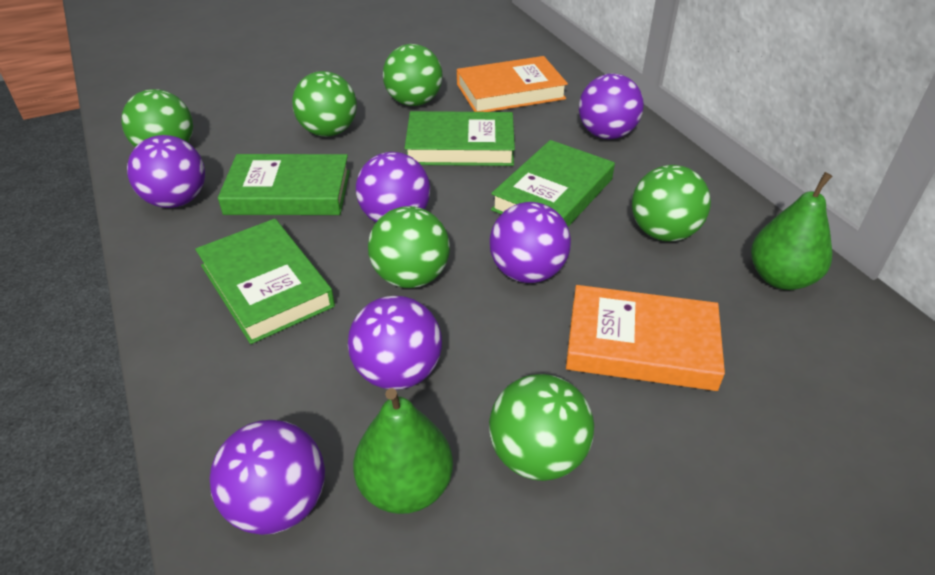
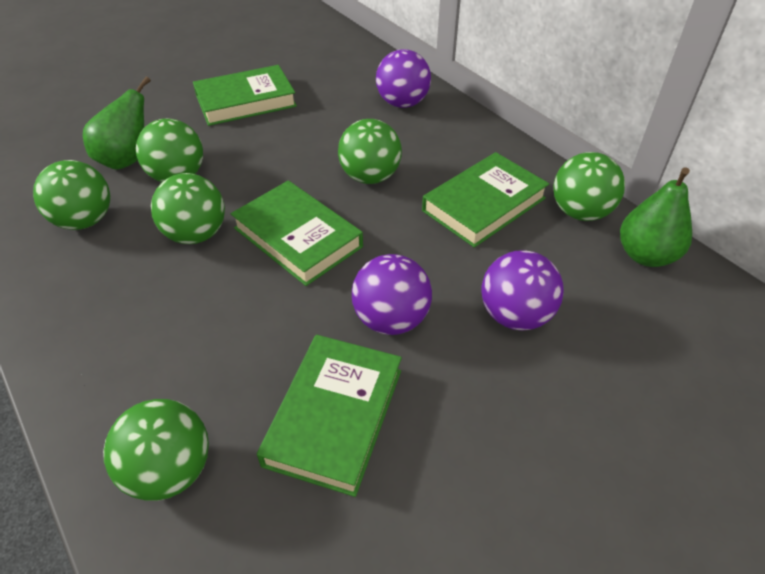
orange book: [457,56,568,112] [566,285,725,391] = 2 -> none = 0
purple ball: [127,135,205,208] [210,420,325,535] [348,296,442,390] [356,152,430,222] [490,202,571,283] [579,73,644,139] = 6 -> [352,254,432,335] [376,49,431,108] [482,250,564,331] = 3

